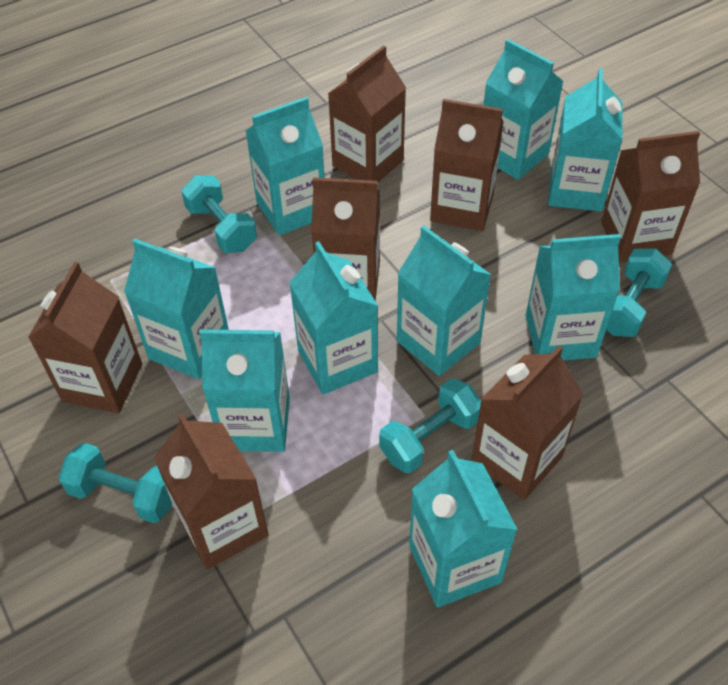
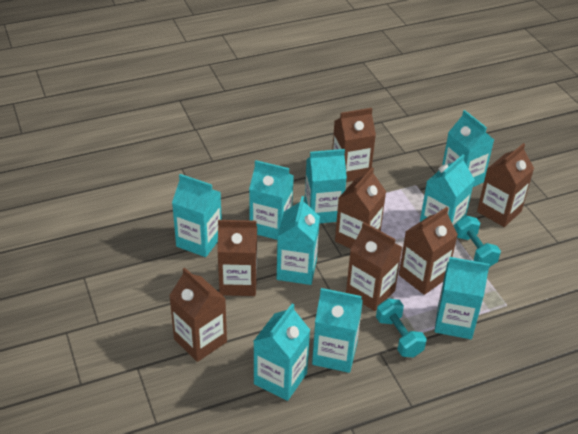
turquoise dumbbell: [58,443,172,523] [181,175,257,253] [379,378,481,473] [606,248,672,337] = 4 -> [376,298,427,357] [455,216,501,267] = 2

